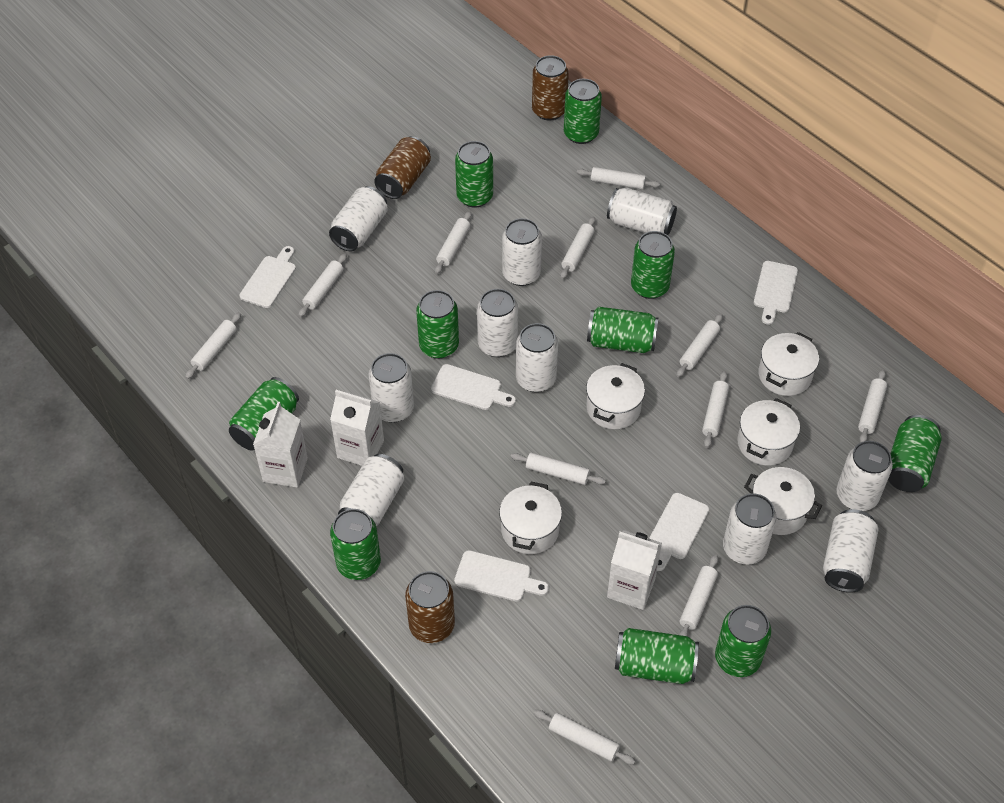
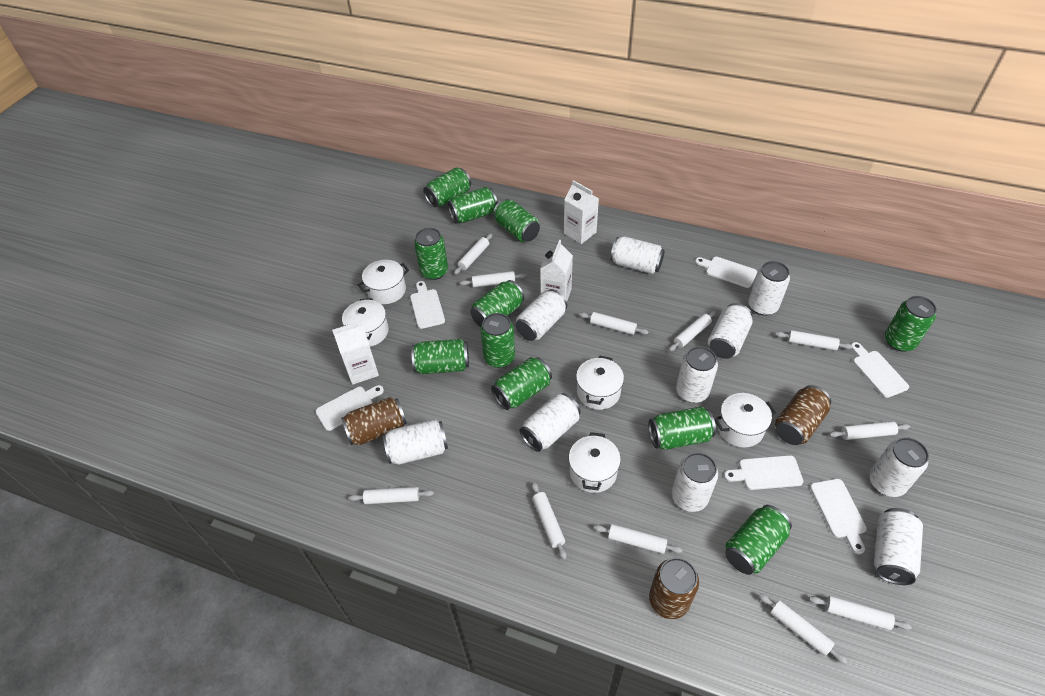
green can: [229,377,299,451] [330,509,381,580] [416,290,459,359] [455,141,493,207] [564,79,602,144] [587,307,658,353] [615,628,699,684] [631,231,675,299] [715,605,771,677] [888,415,942,492] = 10 -> [411,339,469,374] [414,228,448,280] [423,167,471,207] [448,187,498,223] [470,280,524,327] [480,313,515,368] [491,357,552,410] [493,199,540,242] [649,406,716,450] [725,505,792,575] [885,296,937,352] = 11
white cutting board: [239,246,296,308] [431,364,516,410] [454,550,549,602] [649,493,709,571] [754,261,798,325] = 5 -> [315,385,384,431] [410,281,445,329] [695,257,757,288] [724,455,803,490] [810,479,867,554] [851,342,909,398] = 6

